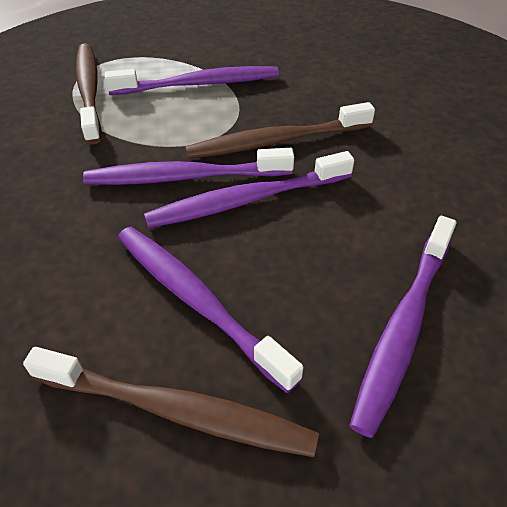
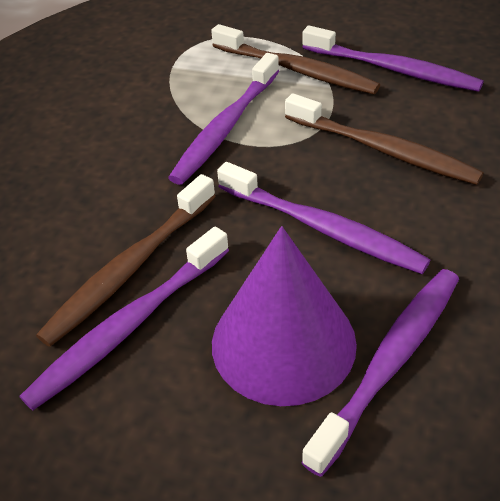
purple cone: none = 0 -> [212,226,357,406] = 1

